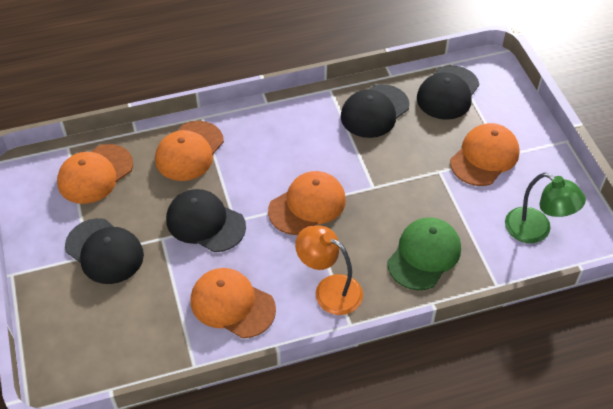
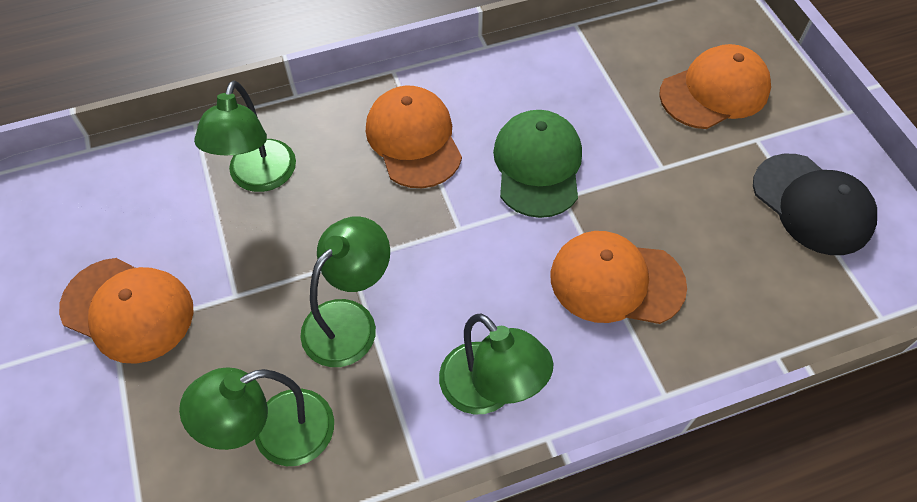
black cap: [65,218,144,284] [166,189,246,252] [341,84,410,138] [417,65,479,120] = 4 -> [753,154,877,255] = 1
green lamp: [505,173,586,243] = 1 -> [179,367,334,466] [194,80,296,192] [300,216,390,367] [439,314,553,415] = 4
orange cap: [57,144,133,204] [155,121,224,181] [191,268,276,338] [268,171,346,235] [450,123,520,186] = 5 -> [59,258,193,364] [366,86,462,188] [550,231,687,324] [659,44,771,129] = 4
orange lamp: [295,225,363,315] = 1 -> none = 0

